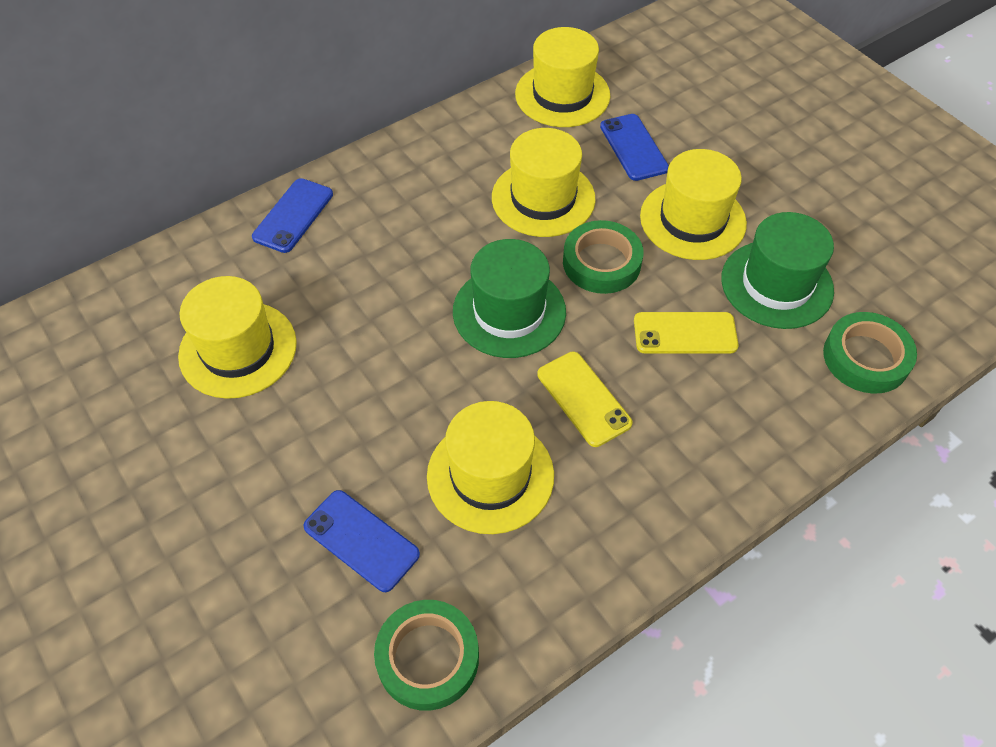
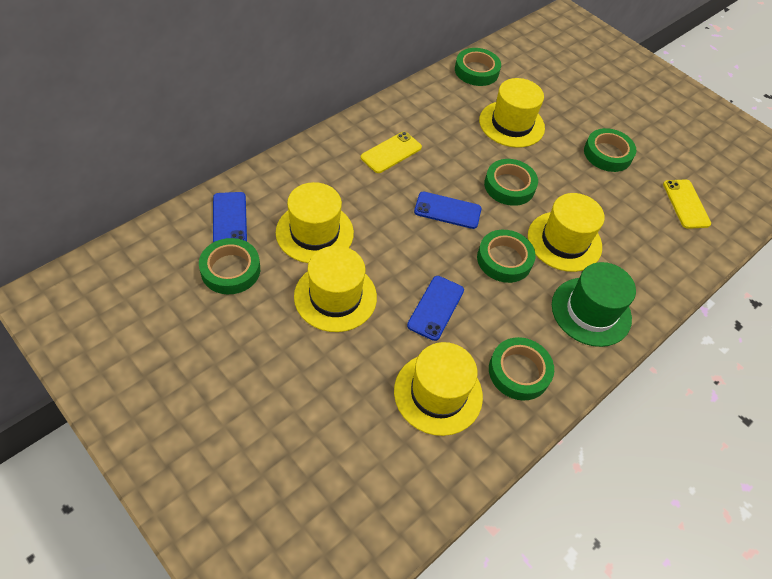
green hat: [453,239,566,358] [721,212,834,329] = 2 -> [552,262,636,347] = 1
green tape: [374,600,479,711] [563,220,643,294] [823,312,917,394] = 3 -> [199,238,260,294] [455,48,501,86] [477,230,536,283] [484,159,538,206] [489,337,554,401] [584,128,637,172] = 6

